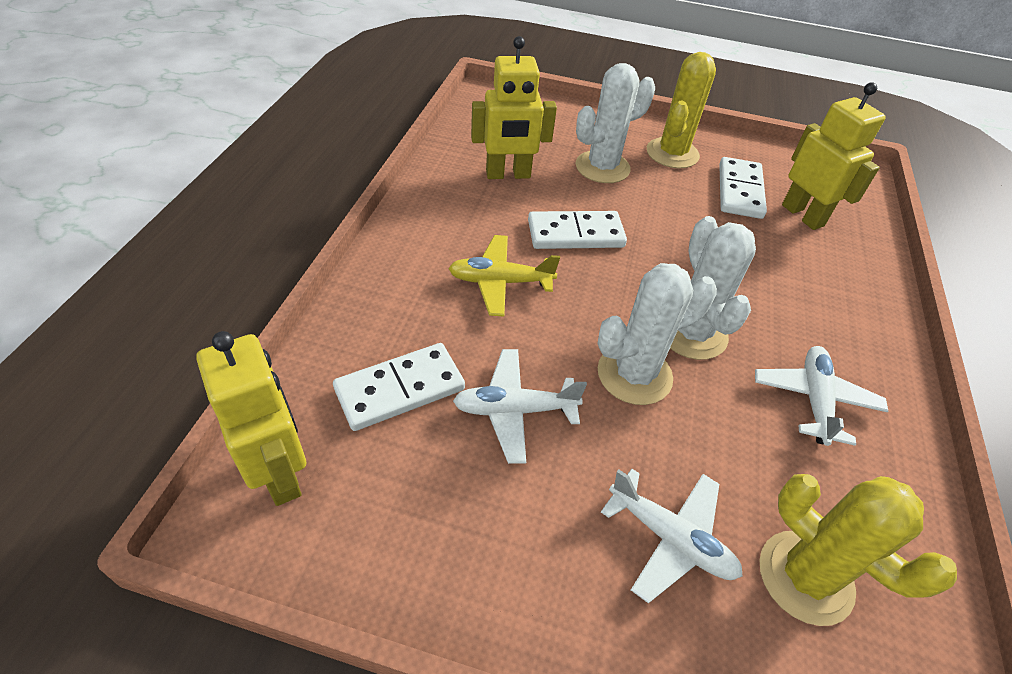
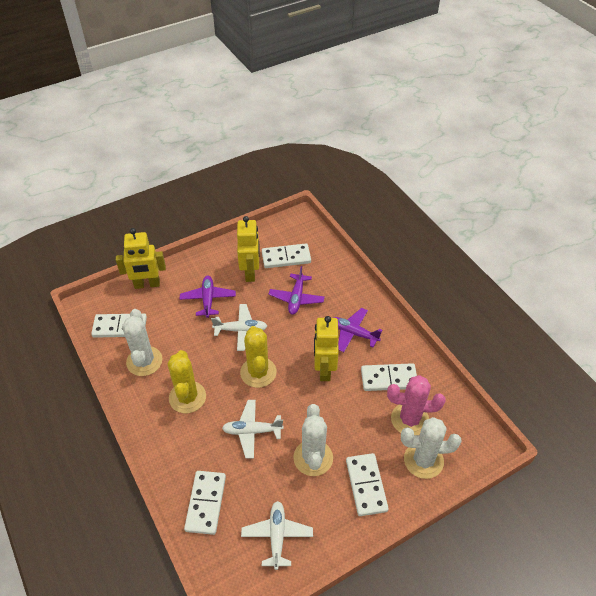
pink cactus: none = 0 -> [387,375,446,435] = 1
purple plane: none = 0 -> [180,276,236,318] [269,266,325,315] [333,308,383,352] = 3
white domino: [333,343,465,431] [528,211,627,249] [719,157,767,219] = 3 -> [91,313,147,338] [184,471,226,535] [262,243,311,268] [346,453,389,516] [361,363,417,391] = 5
yellow plane: [448,235,560,317] = 1 -> none = 0

